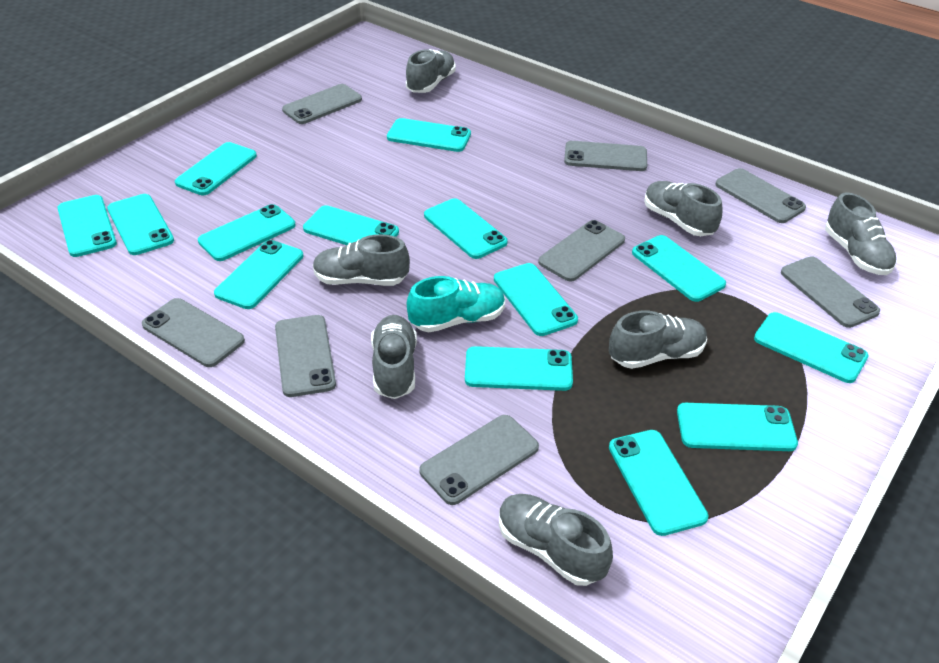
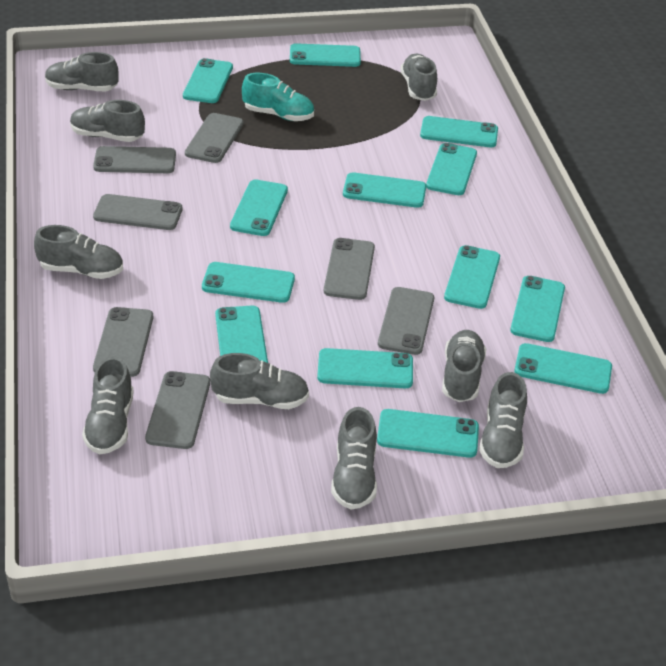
grey phone: [142,298,245,367] [275,315,336,397] [282,84,362,124] [419,415,539,505] [538,220,625,282] [564,141,647,171] [715,168,806,223] [781,256,880,328] = 8 -> [93,146,176,173] [93,194,182,230] [93,307,153,377] [145,371,210,449] [185,113,244,163] [324,238,375,300] [378,287,434,355] = 7
grey shoe: [313,234,410,286] [371,315,417,399] [406,49,456,93] [499,494,613,586] [609,311,707,369] [644,181,723,236] [825,192,897,275] = 7 -> [34,225,123,279] [45,52,119,91] [70,100,145,142] [82,356,134,454] [210,353,309,409] [331,407,377,510] [401,54,437,101] [442,330,486,402] [479,372,527,468] = 9
turquoise phone: [58,195,117,257] [107,194,174,255] [175,142,257,195] [198,204,296,261] [214,240,303,309] [303,205,399,245] [387,118,471,152] [424,198,508,259] [465,346,573,391] [494,263,578,336] [609,430,709,536] [632,235,726,302] [677,403,798,451] [754,312,869,383] = 14 -> [183,58,233,103] [202,262,295,303] [215,306,268,363] [230,180,288,236] [290,43,361,67] [317,348,413,388] [343,172,426,208] [377,409,479,458] [420,116,498,147] [426,143,477,195] [444,245,500,309] [510,276,565,342] [514,343,612,394] = 13

